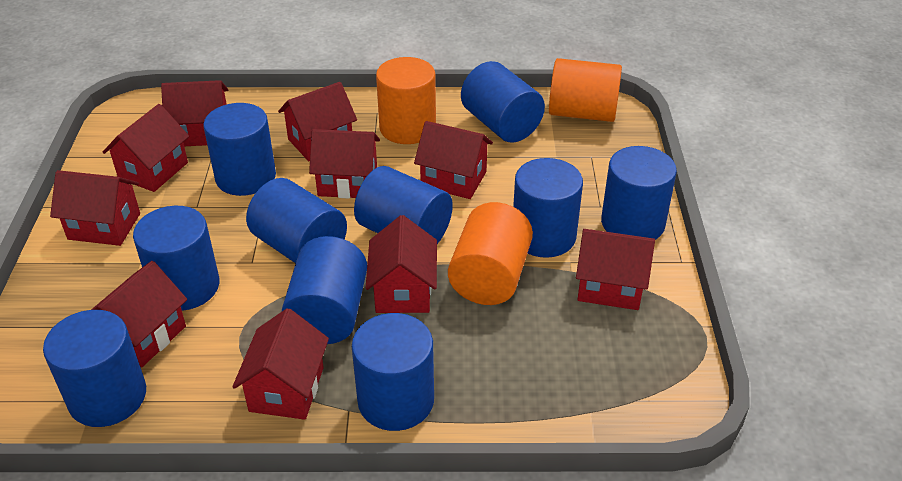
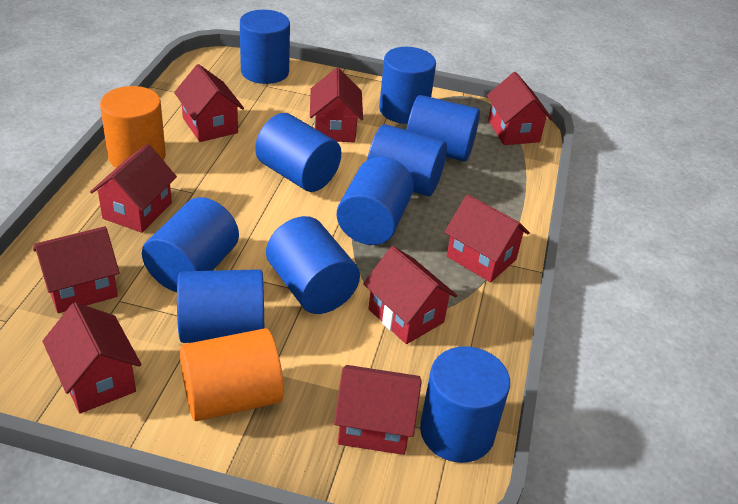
orange cylinder: [376,57,436,144] [448,202,533,305] [549,58,622,122] = 3 -> [100,86,166,168] [180,328,284,421] = 2
red house: [50,170,140,246] [91,261,187,367] [103,104,189,192] [161,80,228,146] [232,308,329,420] [278,82,357,161] [309,129,380,199] [366,215,437,313] [414,121,493,199] [576,229,655,310] = 10 -> [33,226,120,313] [42,302,141,413] [90,144,177,233] [174,64,244,142] [310,68,363,142] [334,365,422,455] [363,246,457,344] [444,194,530,282] [487,72,553,145] = 9

